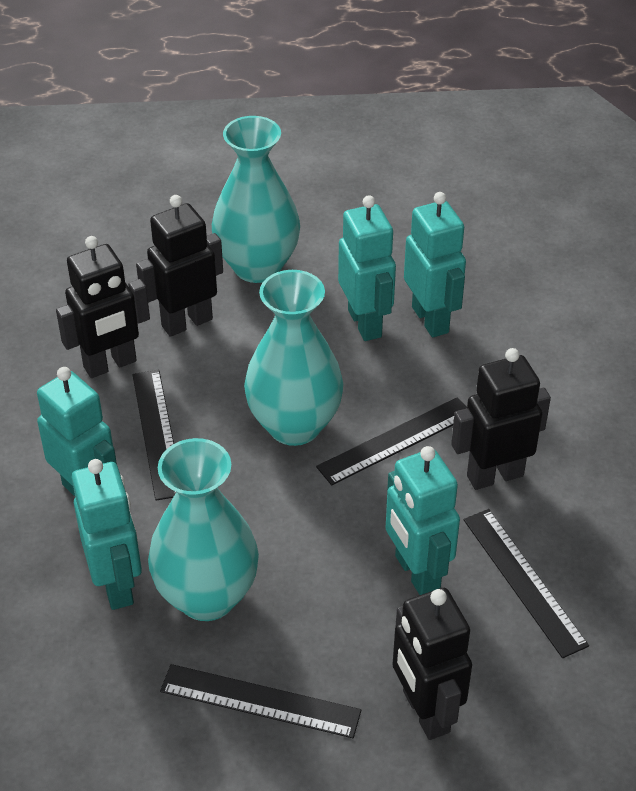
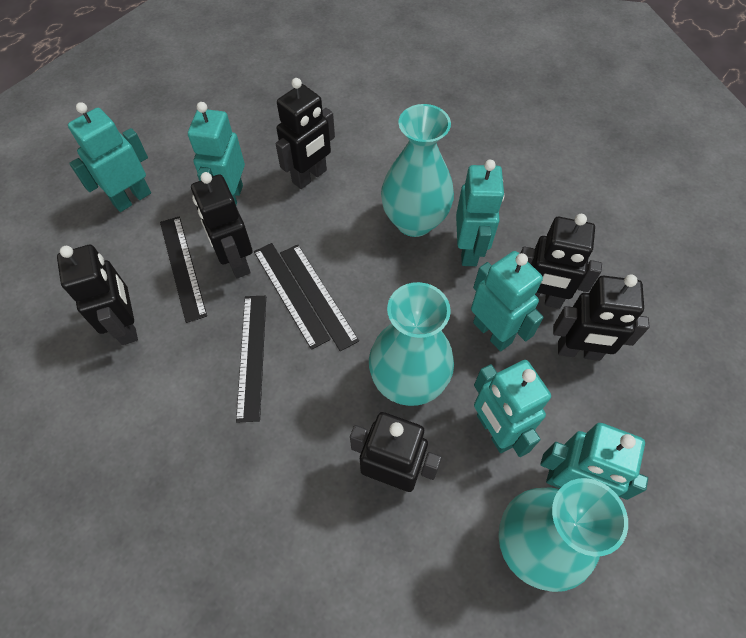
black robot: [56,236,150,378] [136,195,223,337] [393,588,472,740] [451,348,551,490] = 4 -> [57,245,138,345] [191,172,253,278] [275,78,335,189] [350,412,442,492] [520,214,602,309] [553,275,649,361] = 6
turquoise robot: [37,367,117,496] [72,459,142,610] [338,195,396,341] [386,446,460,595] [404,192,466,337] = 5 -> [68,102,151,212] [188,102,245,205] [456,160,504,266] [471,251,543,351] [474,360,551,457] [541,423,648,500] = 6

